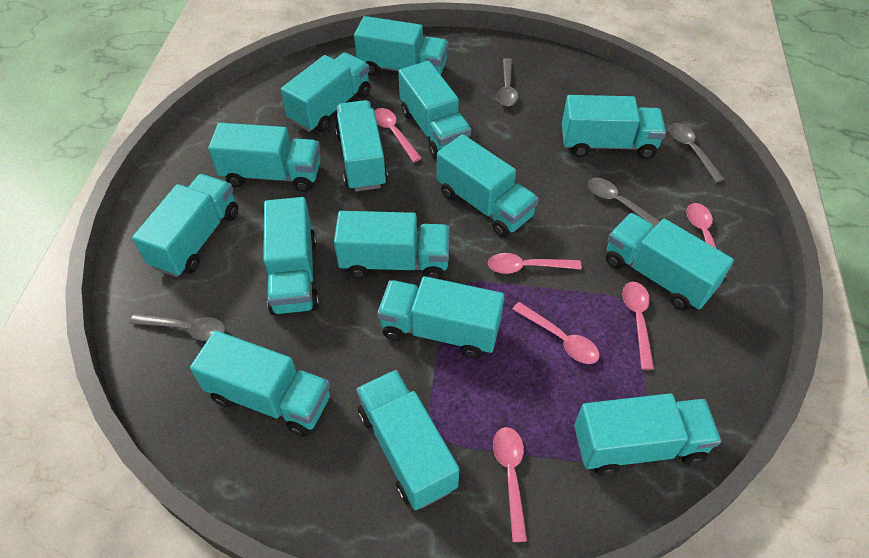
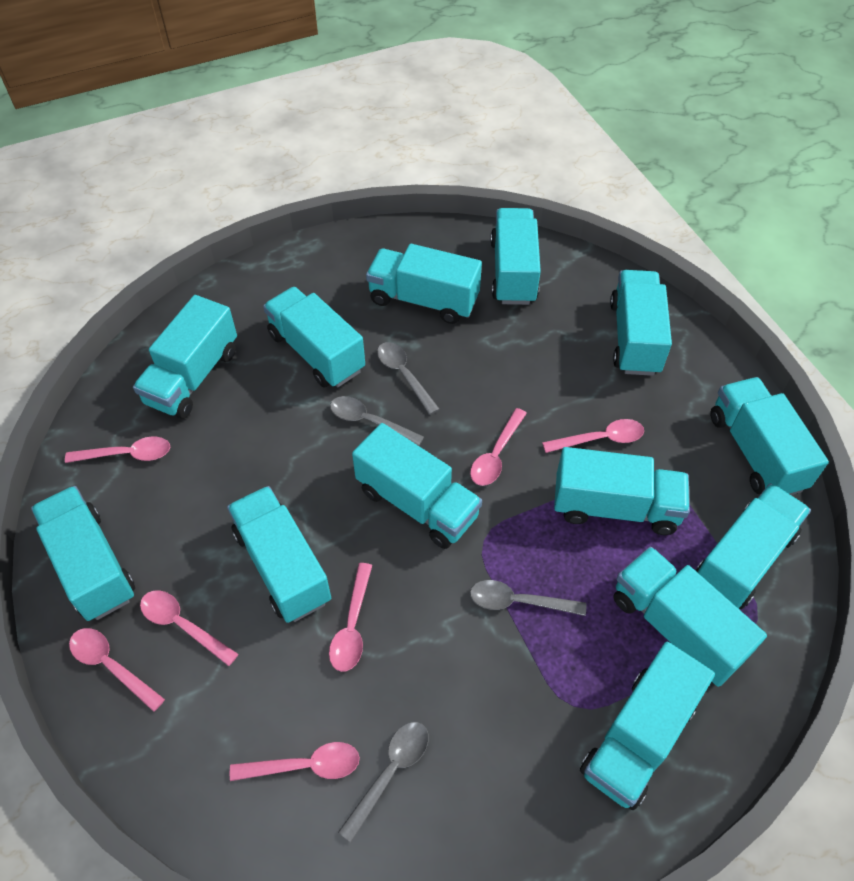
pink spoon: [374,108,422,162] [488,253,582,274] [493,427,527,542] [512,302,600,364] [622,282,654,370] [686,203,727,277] = 6 -> [65,437,170,463] [69,628,165,712] [140,590,239,666] [230,742,360,781] [329,563,372,672] [470,408,527,486] [542,419,644,453] = 7
turquoise truck: [132,174,238,277] [190,330,330,437] [208,123,321,192] [263,197,319,315] [281,53,370,132] [334,211,450,279] [336,100,388,191] [354,16,448,76] [356,370,460,510] [377,276,504,359] [398,61,471,159] [437,134,539,238] [562,95,666,159] [574,393,721,476] [606,213,734,311] = 15 -> [31,486,135,621] [133,295,237,419] [227,486,331,623] [263,287,365,388] [352,423,482,549] [366,244,482,324] [490,208,541,305] [554,447,690,535] [580,642,715,810] [610,270,672,376] [613,547,767,687] [696,483,811,609] [710,377,829,495] = 13

